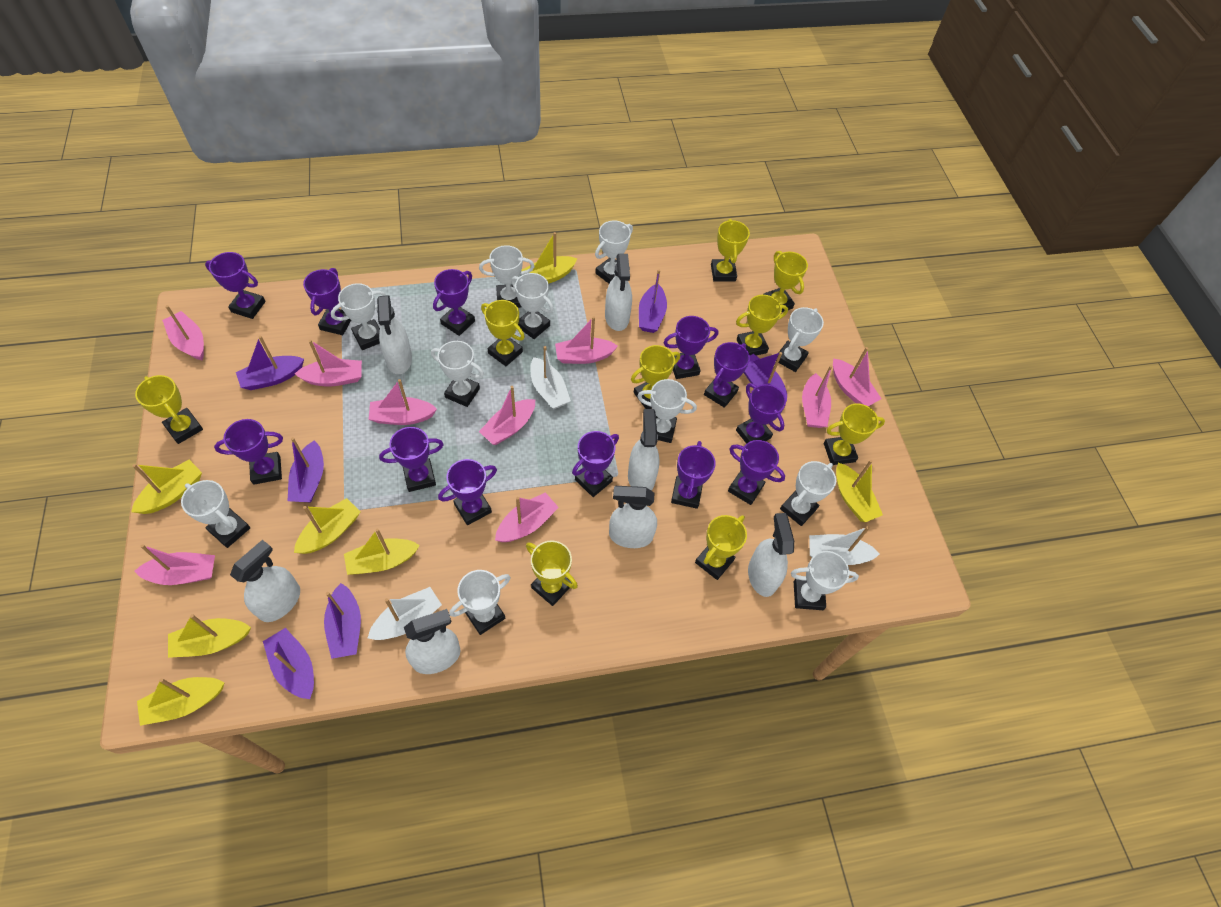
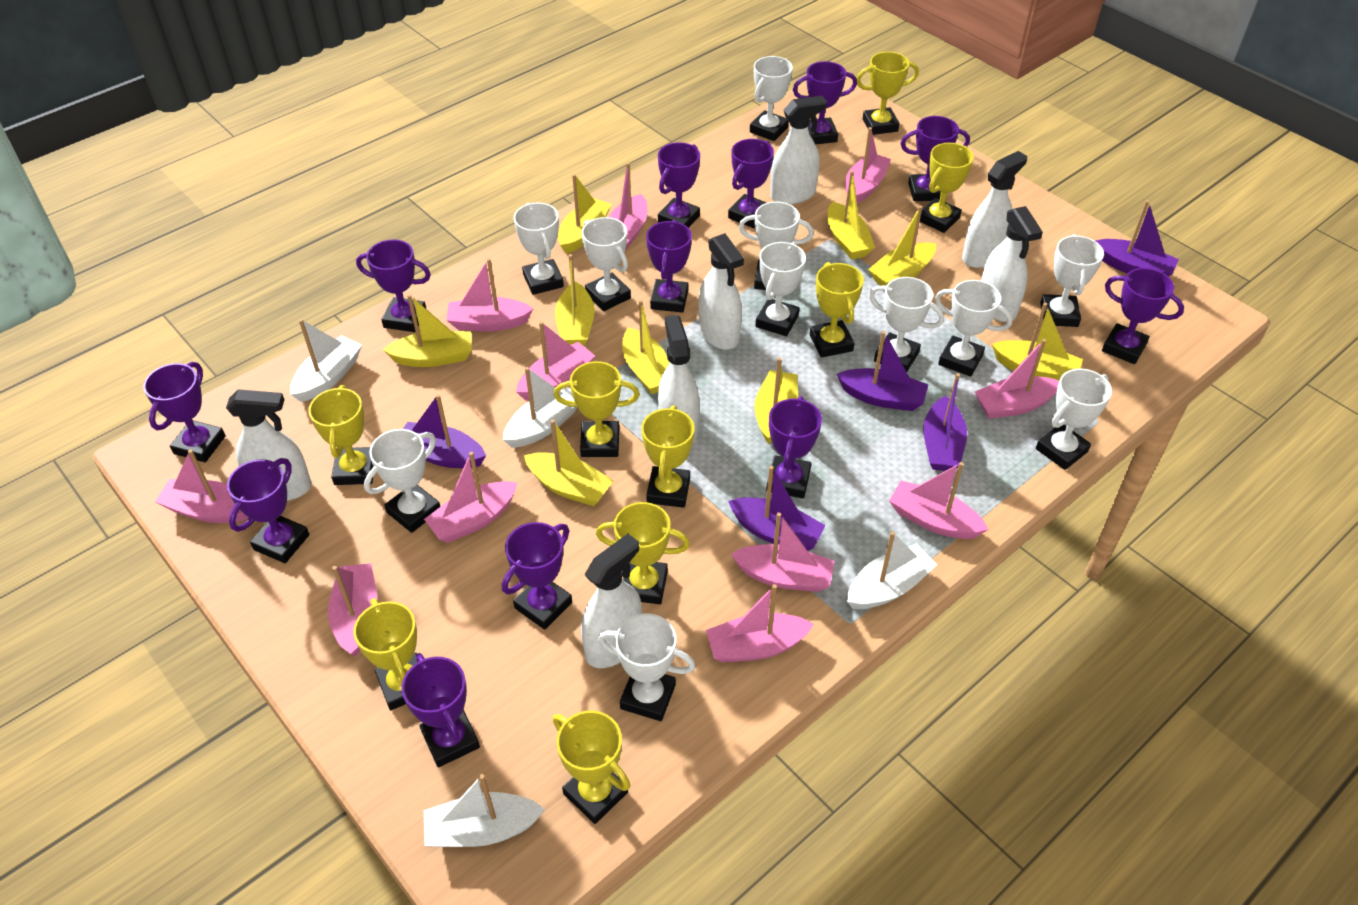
pink boat: [134,545,215,585] [162,305,204,361] [295,340,362,387] [369,379,437,425] [479,386,535,445] [495,492,559,542] [555,316,618,364] [802,365,832,428] [833,347,881,406] = 9 -> [155,449,249,523] [328,563,378,656] [424,452,517,543] [447,258,533,331] [516,321,595,401] [610,162,648,251] [706,584,814,662] [731,513,835,592] [845,127,891,203] [889,462,988,539] [975,339,1059,419] = 11
purple boat: [236,336,304,390] [263,628,314,699] [287,437,324,502] [324,583,361,659] [639,270,667,333] [744,352,787,402] = 6 -> [403,394,486,468] [728,466,826,551] [837,331,928,411] [923,373,967,471] [1096,200,1179,277] = 5
white boat: [368,587,442,640] [530,346,571,409] [809,526,880,565] = 3 -> [290,319,362,402] [424,774,545,847] [503,367,577,448] [847,531,937,609] = 4
yellow boat: [131,460,202,514] [137,677,224,726] [168,614,251,658] [294,498,360,554] [344,529,420,575] [521,232,578,284] [836,460,883,522] = 7 -> [383,294,472,367] [524,419,613,506] [555,254,595,346] [558,174,612,254] [622,300,670,394] [754,357,798,444] [827,170,875,260] [868,206,936,286] [992,303,1083,381] = 9

